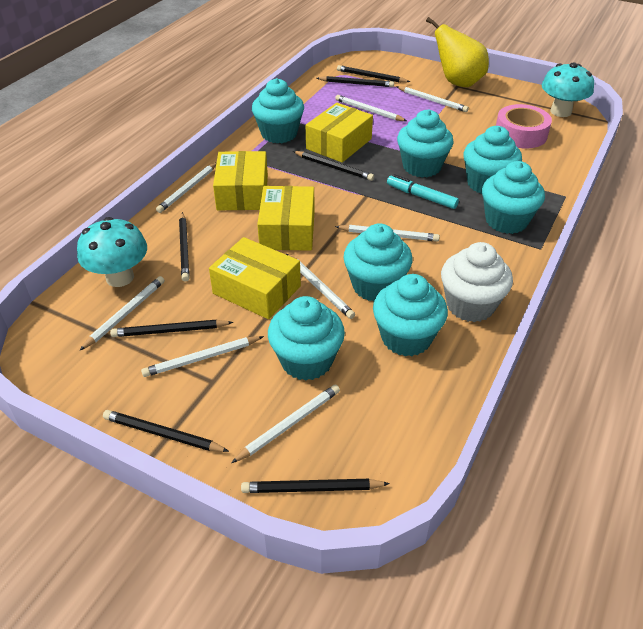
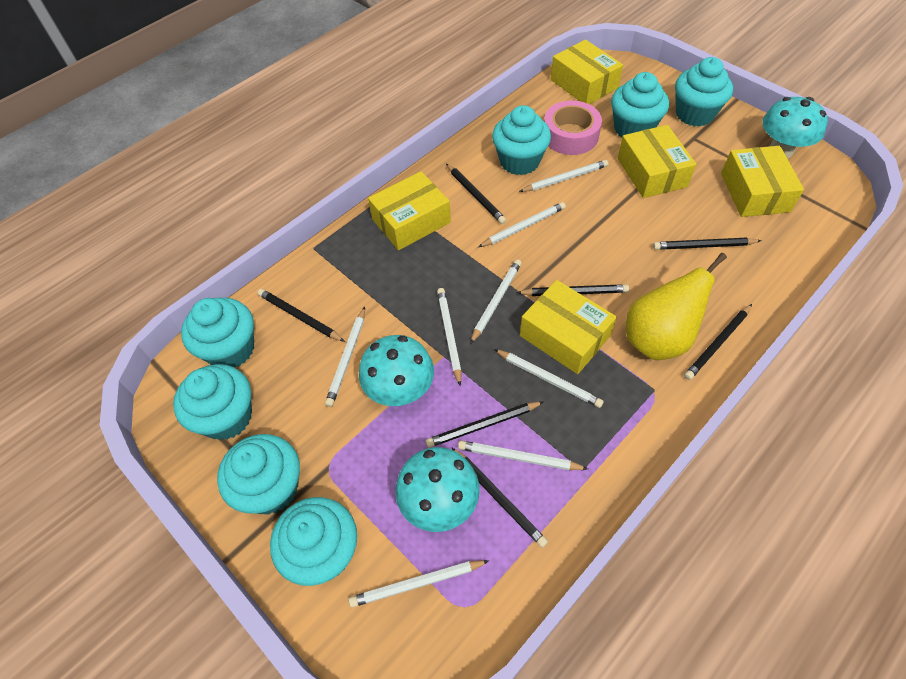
turquoise marker: [387,174,459,209] = 1 -> none = 0
turquoise mushroom: [77,217,147,287] [542,62,594,117] = 2 -> [359,335,434,406] [395,447,480,532] [762,97,828,158] = 3
white cupcake: [441,242,513,322] = 1 -> none = 0
yellow box: [209,237,301,319] [213,151,268,210] [257,186,315,251] [306,103,373,163] = 4 -> [368,171,451,250] [520,280,617,374] [551,40,623,104] [618,125,696,198] [721,146,804,217] = 5

